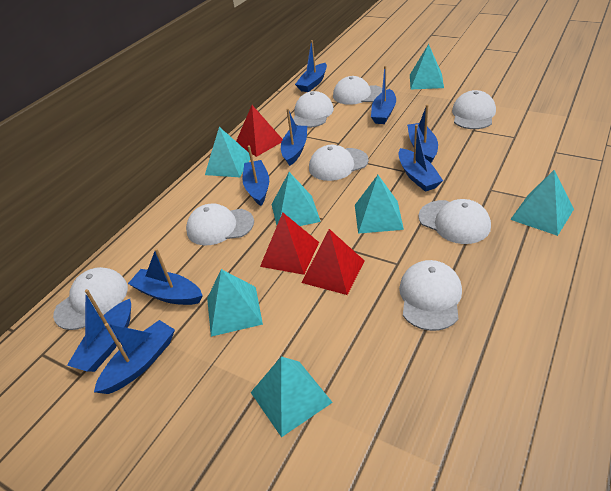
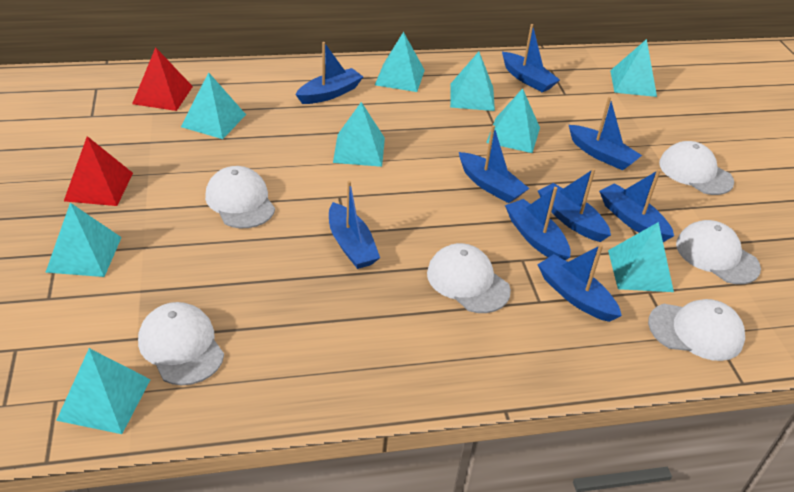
red pyramid: [236,105,283,157] [260,213,319,275] [301,229,364,295] = 3 -> [64,136,133,206] [132,47,193,111] = 2
turquoise pyramid: [205,127,250,177] [207,269,263,337] [251,356,333,437] [271,172,321,226] [355,175,404,234] [410,44,444,90] [510,170,574,236] = 7 -> [45,203,122,277] [56,348,151,434] [181,72,246,139] [333,102,385,167] [375,32,425,92] [450,52,495,111] [486,88,540,153] [608,222,674,292] [610,39,657,97] = 9
white cap: [53,267,128,330] [186,203,254,246] [293,91,334,128] [309,145,369,181] [333,76,382,105] [399,260,462,331] [418,199,491,244] [452,90,496,129] = 8 -> [138,302,224,385] [205,166,275,228] [427,243,511,313] [648,299,745,361] [659,141,734,195] [676,220,761,284] = 6

